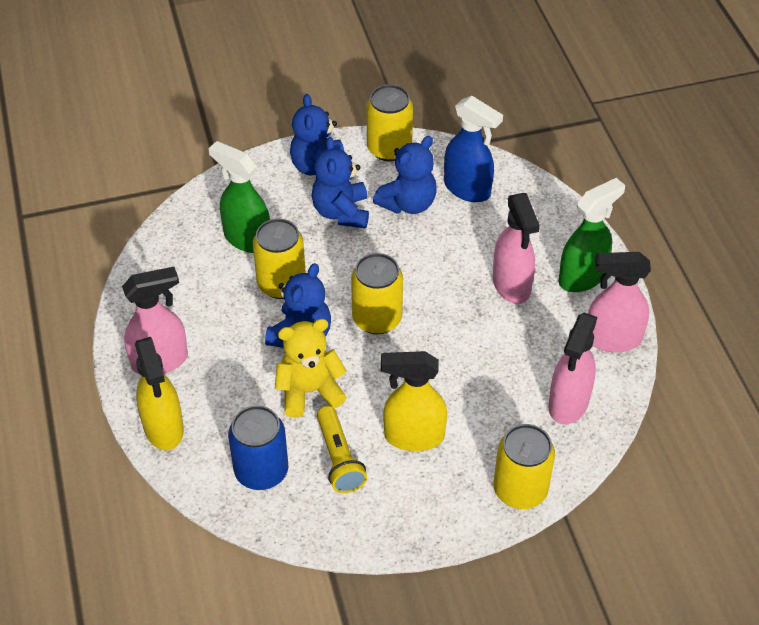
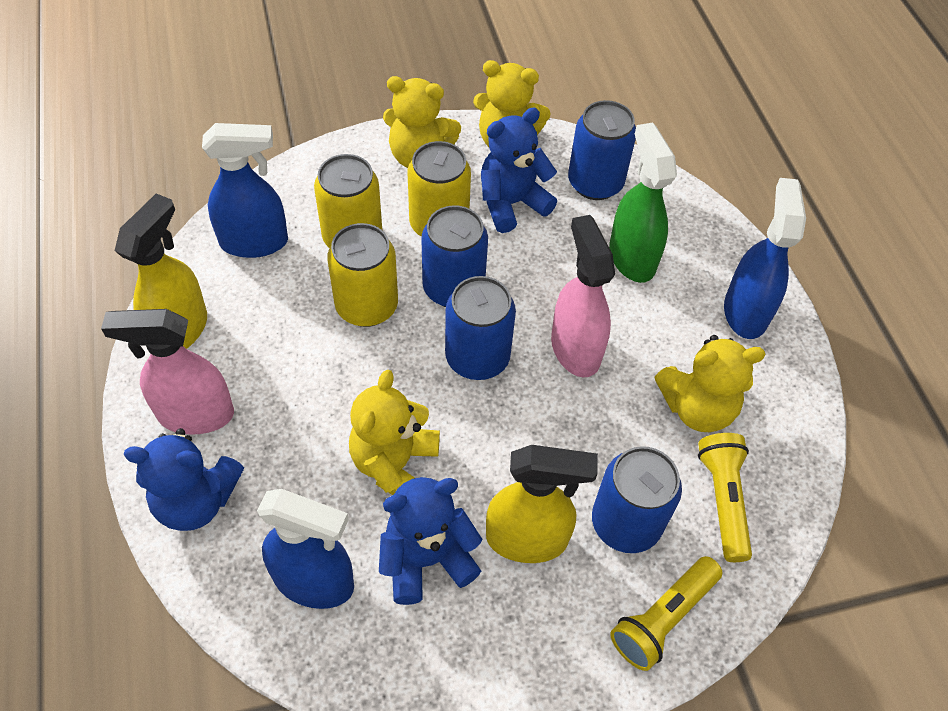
blue can: [228,405,288,490] = 1 -> [421,205,488,307] [445,276,516,380] [568,100,636,200] [592,446,682,553] = 4
blue spray bottle: [444,96,503,202] = 1 -> [202,123,288,258] [257,489,354,609] [724,178,806,339] = 3
blue teddy bear: [265,263,331,348] [290,94,344,179] [312,137,369,229] [373,136,437,214] = 4 -> [124,428,244,531] [379,477,482,605] [481,108,557,233] = 3
green spray bottle: [209,141,270,253] [559,178,625,292] = 2 -> [609,122,677,283] = 1
pink spray bottle: [122,267,188,374] [493,193,540,304] [548,313,598,424] [588,252,651,352] = 4 -> [101,309,234,435] [551,215,615,377] = 2
yellow can: [253,218,306,299] [351,253,403,335] [366,84,413,162] [494,424,555,509] = 4 -> [314,154,382,248] [327,223,398,327] [408,141,471,237] = 3
yellow flashlight: [317,406,367,493] = 1 -> [610,556,722,671] [698,433,752,562] = 2
yellow teddy bear: [275,319,347,418] = 1 -> [349,370,440,495] [383,76,461,168] [473,60,551,147] [654,335,766,432] = 4

